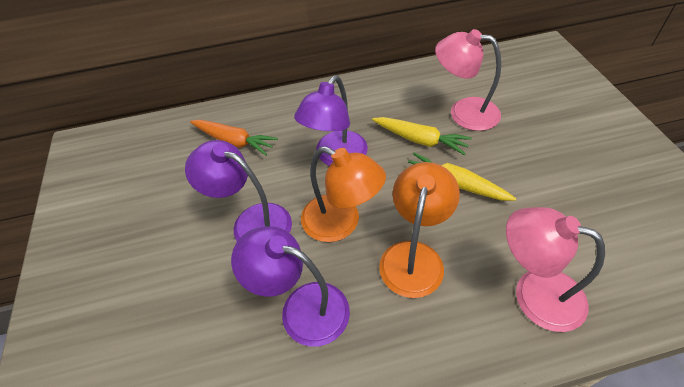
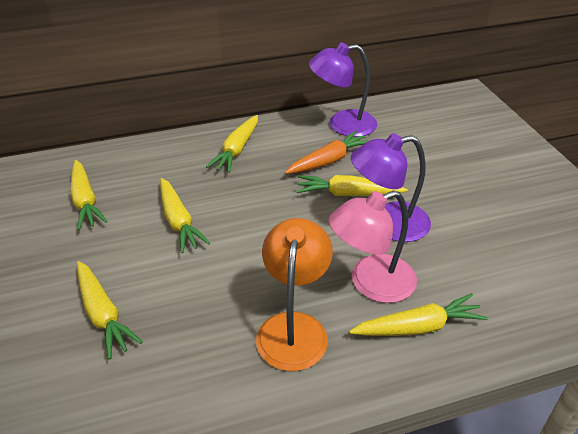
orange lamp: [301,146,386,242] [379,162,460,298] = 2 -> [256,218,333,371] = 1
pink lamp: [435,29,501,131] [506,207,605,332] = 2 -> [329,190,417,303] = 1
purple lamp: [185,140,292,241] [231,226,350,347] [294,75,368,166] = 3 -> [308,42,377,137] [351,133,431,242] = 2
yellow carrot: [372,117,472,155] [404,153,516,201] = 2 -> [70,160,107,230] [77,261,142,360] [160,178,210,253] [206,115,258,173] [297,175,408,196] [349,293,488,336] = 6

